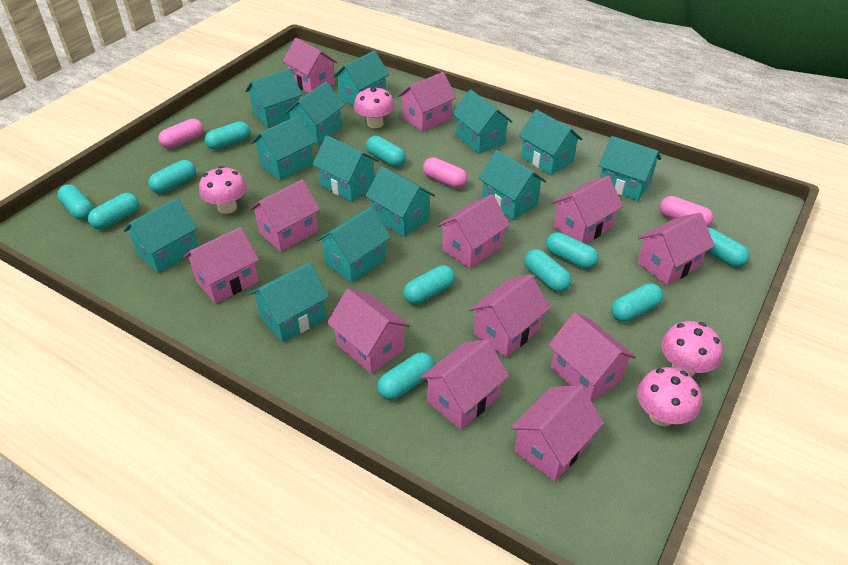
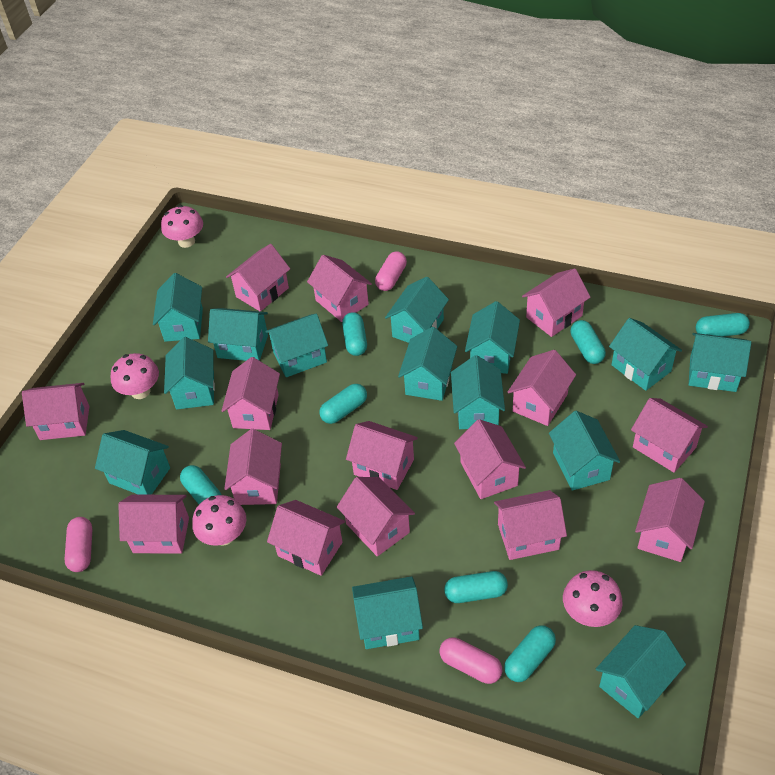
pink house: [184,227,259,304] [249,179,320,252] [283,38,338,93] [327,289,410,374] [398,72,456,132] [420,339,509,430] [437,194,510,269] [469,274,550,358] [510,385,604,482] [548,313,636,401] [552,176,623,244] [637,213,715,286] = 12 -> [22,383,89,440] [118,495,189,554] [222,357,280,430] [224,429,282,505] [226,244,290,312] [267,500,345,576] [307,255,372,322] [337,477,415,556] [346,421,418,490] [454,419,526,499] [494,490,567,560] [508,350,576,426] [522,268,591,337] [631,398,708,472] [635,478,705,562] = 15
turquoise capsule: [58,184,94,220] [88,193,139,230] [148,160,196,193] [205,121,250,150] [366,136,406,167] [377,352,435,400] [404,265,455,305] [524,249,572,292] [546,232,599,269] [611,283,663,322] [706,228,750,267] = 11 -> [180,465,222,504] [319,384,367,424] [342,312,367,356] [444,571,508,603] [504,625,556,682] [570,320,606,364] [696,313,750,336] = 7
turquoise house: [123,198,198,273] [245,69,302,127] [249,262,329,342] [251,115,315,181] [285,82,345,145] [312,136,379,202] [316,207,391,283] [333,51,389,106] [366,166,435,237] [452,90,512,154] [478,150,546,220] [519,109,582,175] [599,136,661,201] = 13 -> [95,430,170,495] [153,273,203,342] [164,337,215,409] [208,308,268,361] [265,314,328,377] [352,576,423,649] [385,277,449,343] [398,327,457,401] [451,355,505,429] [465,301,520,374] [549,411,620,491] [596,625,686,718] [609,318,682,391] [689,333,751,392] = 14

